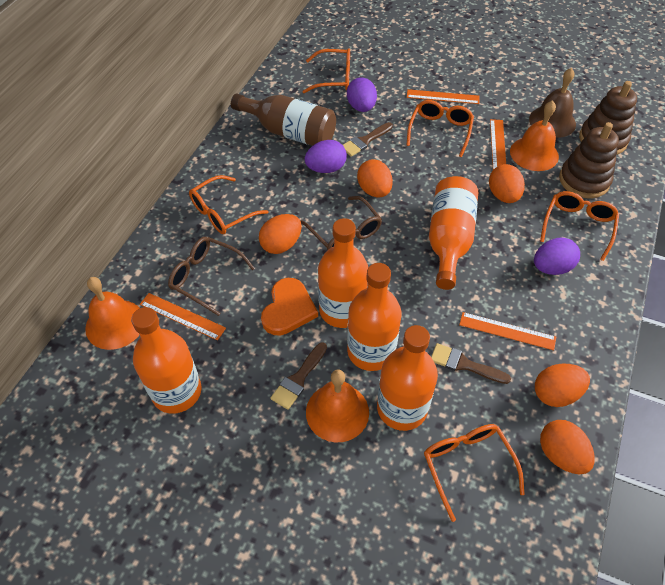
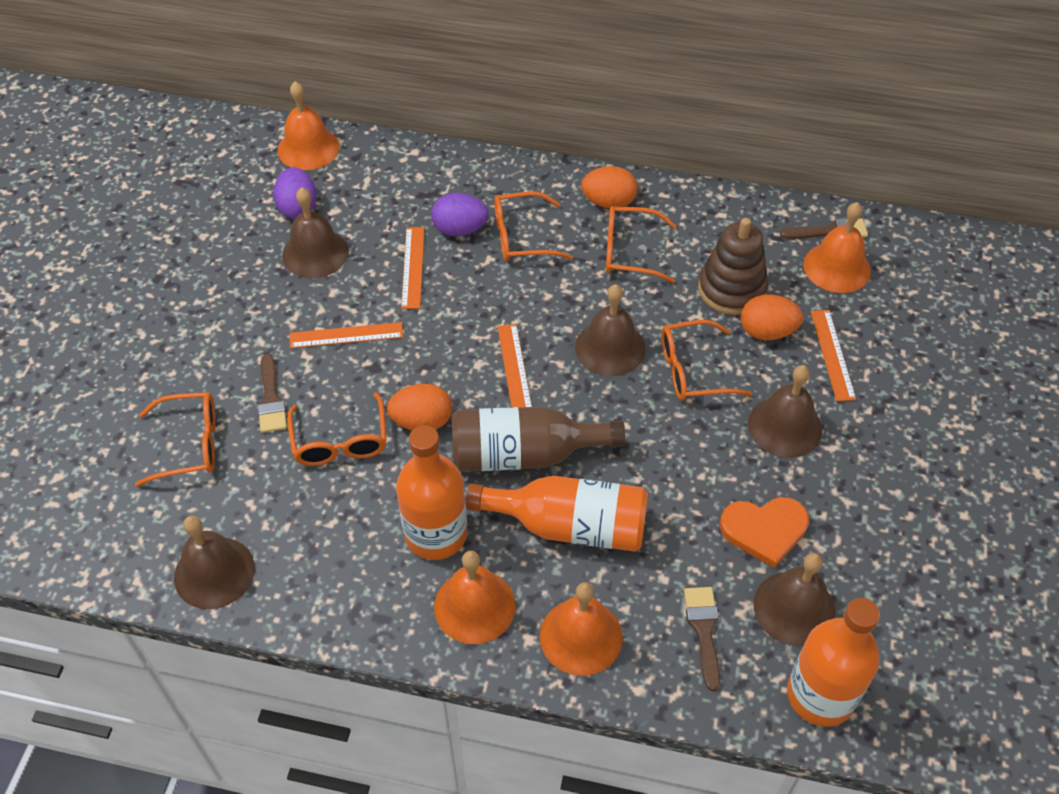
brown bell: [529,68,576,138] = 1 -> [174,516,255,609] [282,187,349,278] [575,284,646,376] [748,365,822,458] [754,553,836,647] = 5
brown glasses: [168,237,255,316] [301,196,382,250] = 2 -> none = 0
brown stacking toy: [559,122,619,198] [579,81,637,155] = 2 -> [698,218,768,315] = 1
orange bell: [85,277,139,350] [306,369,369,442] [510,100,559,171] = 3 -> [277,81,340,170] [434,551,516,644] [540,582,622,676] [803,202,871,293] = 4
orange bottle: [131,307,202,414] [318,218,368,328] [347,263,401,371] [377,325,438,431] [429,176,478,290] = 5 -> [396,425,467,560] [466,476,648,552] [787,598,880,727] = 3
orange egg: [259,214,302,254] [357,159,393,198] [489,164,525,203] [535,364,590,407] [540,420,595,474] = 5 -> [387,384,452,430] [581,166,637,209] [740,294,803,340] = 3
purple egg: [305,140,347,173] [347,78,377,112] [534,238,580,275] = 3 -> [273,167,317,219] [431,193,489,236] = 2

